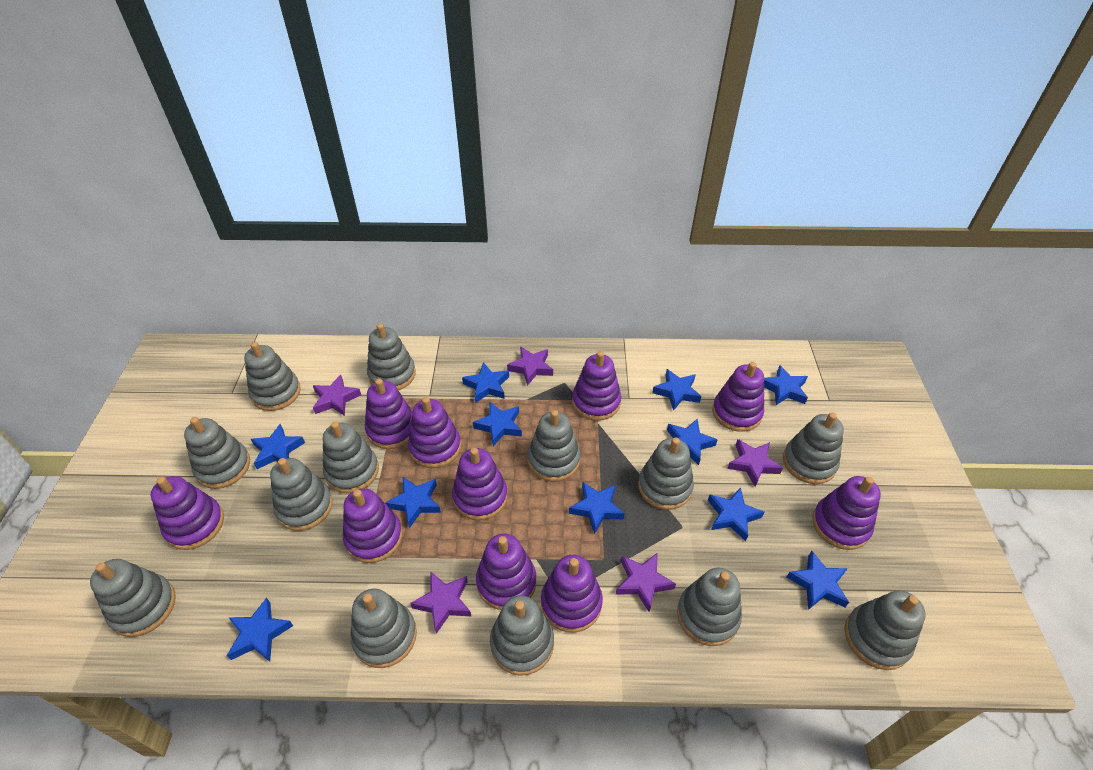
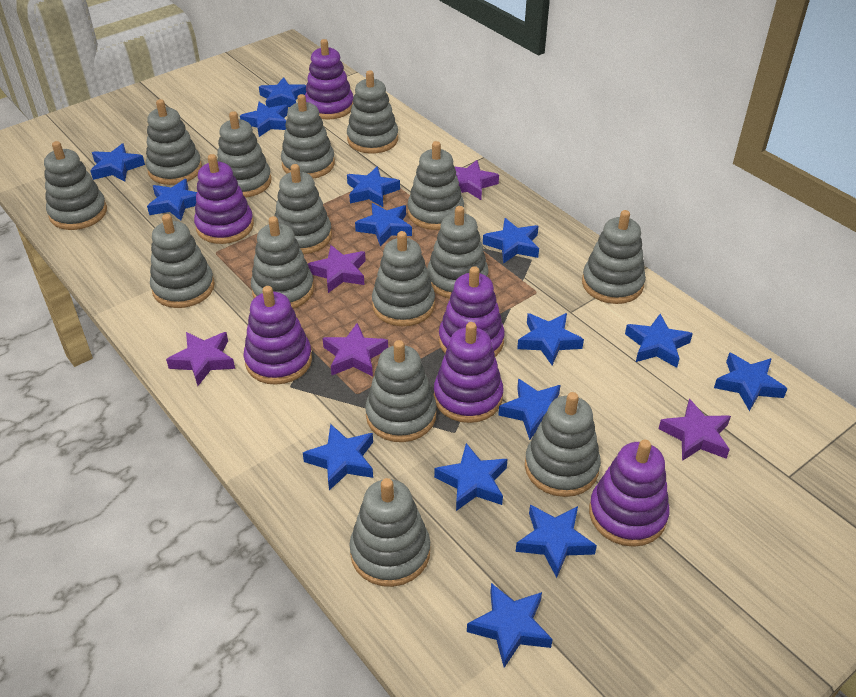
blue star: [227,597,293,662] [251,424,305,469] [385,477,441,528] [462,362,509,403] [473,402,522,446] [569,482,625,534] [652,369,702,411] [667,419,718,465] [708,487,764,541] [764,365,808,405] [787,551,849,610] = 11 -> [90,143,145,182] [147,179,197,221] [240,102,288,137] [259,77,306,108] [303,424,373,491] [347,166,400,207] [355,203,412,247] [434,443,508,511] [467,583,553,668] [483,218,539,264] [498,379,561,440] [516,505,597,578] [517,313,584,365] [625,314,693,368] [714,352,787,411] = 15
grey stacking toy: [90,559,176,637] [184,417,250,489] [244,342,301,411] [270,458,333,531] [323,421,379,493] [350,589,417,668] [367,323,416,390] [490,595,554,676] [528,410,580,482] [638,437,694,510] [677,568,742,646] [783,413,844,484] [844,590,926,670] = 13 -> [44,141,107,230] [146,99,202,185] [150,214,215,308] [217,111,271,198] [251,216,314,309] [275,164,332,254] [281,94,335,179] [347,70,398,154] [350,478,430,587] [365,340,437,442] [372,231,435,326] [407,141,464,230] [427,206,489,299] [525,392,601,497] [582,210,646,304] = 15
purple stacking toy: [151,476,224,550] [343,488,403,563] [365,379,413,449] [408,397,461,468] [452,448,508,520] [476,534,536,610] [541,555,603,633] [572,351,621,421] [712,362,764,432] [812,476,881,550] = 10 -> [194,154,254,244] [244,286,312,385] [305,39,353,120] [434,322,503,423] [439,266,505,357] [589,440,669,547] = 6

